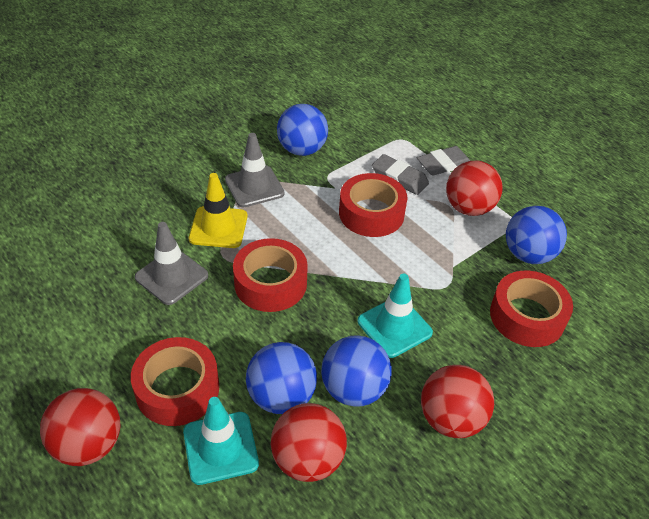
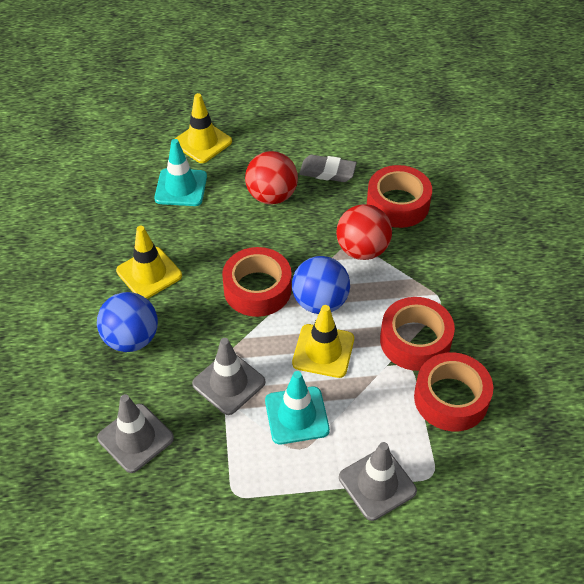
blue ball: [246,342,317,414] [277,104,328,156] [321,335,392,407] [506,206,567,264] = 4 -> [97,292,158,352] [292,256,350,314] = 2
grey eraser: [372,154,429,195] [417,146,471,176] = 2 -> [299,155,357,182] = 1
grey traffic cone: [135,222,208,305] [225,133,284,207] = 2 -> [97,394,174,473] [192,338,265,415] [339,442,417,521] = 3
red ball: [40,388,120,466] [271,403,347,482] [421,365,494,438] [446,161,503,216] = 4 -> [245,151,298,204] [336,204,392,260] = 2
yellow traffic cone: [189,173,248,248] = 1 -> [116,226,182,299] [175,93,232,163] [292,305,354,378] = 3

